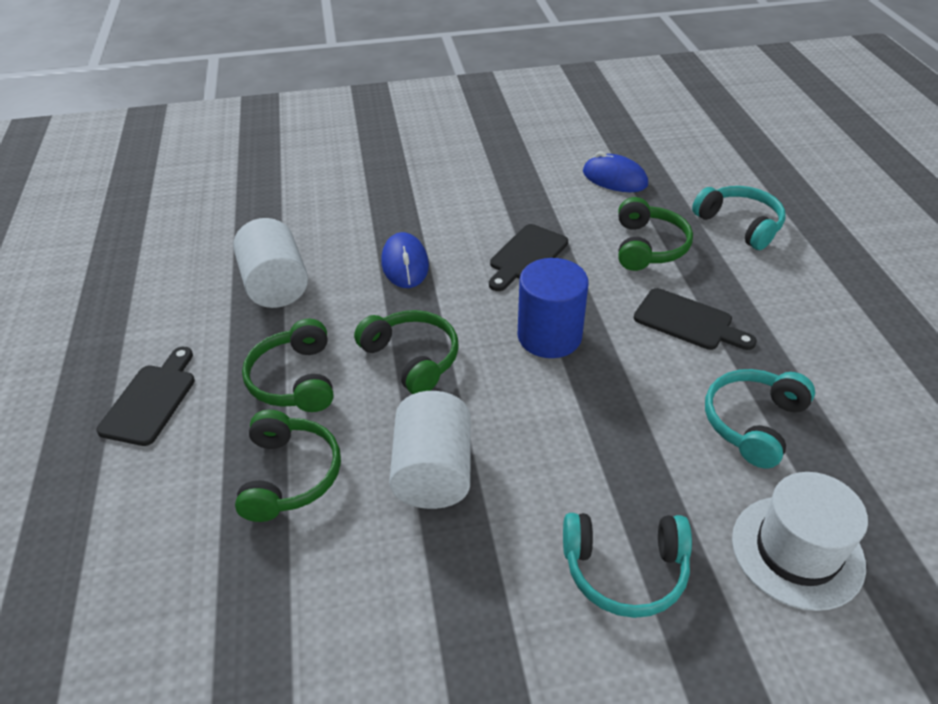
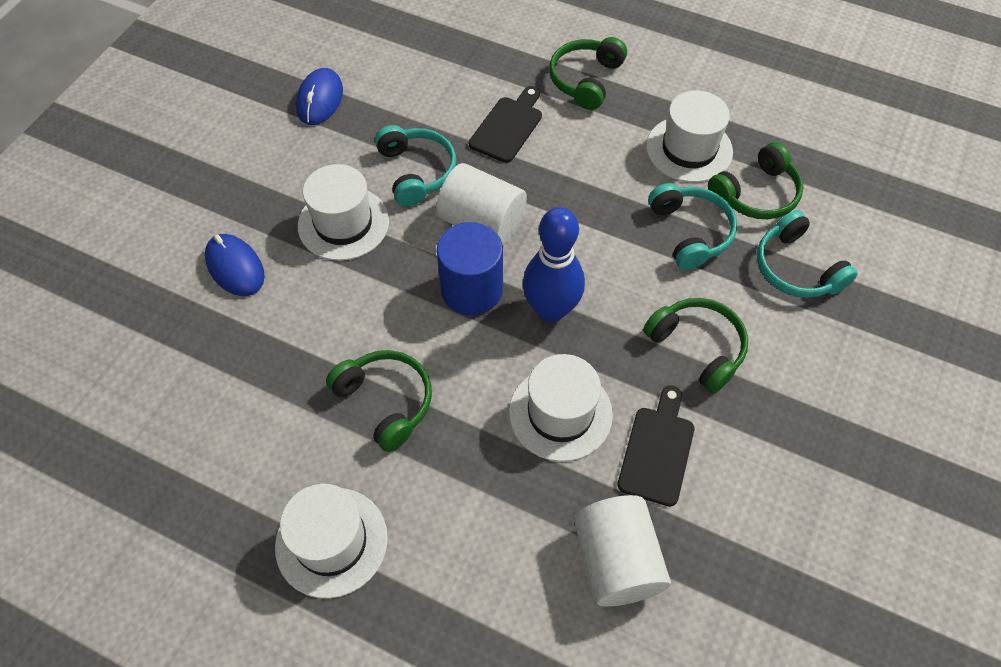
black cutting board: [96,347,195,446] [489,224,568,291] [634,288,757,350] = 3 -> [469,86,542,163] [617,386,694,507] = 2
blue bowling pin: none = 0 -> [523,207,585,322] = 1
white hat: [732,472,868,611] = 1 -> [275,484,388,599] [298,164,389,261] [509,354,613,462] [646,91,733,182] = 4

